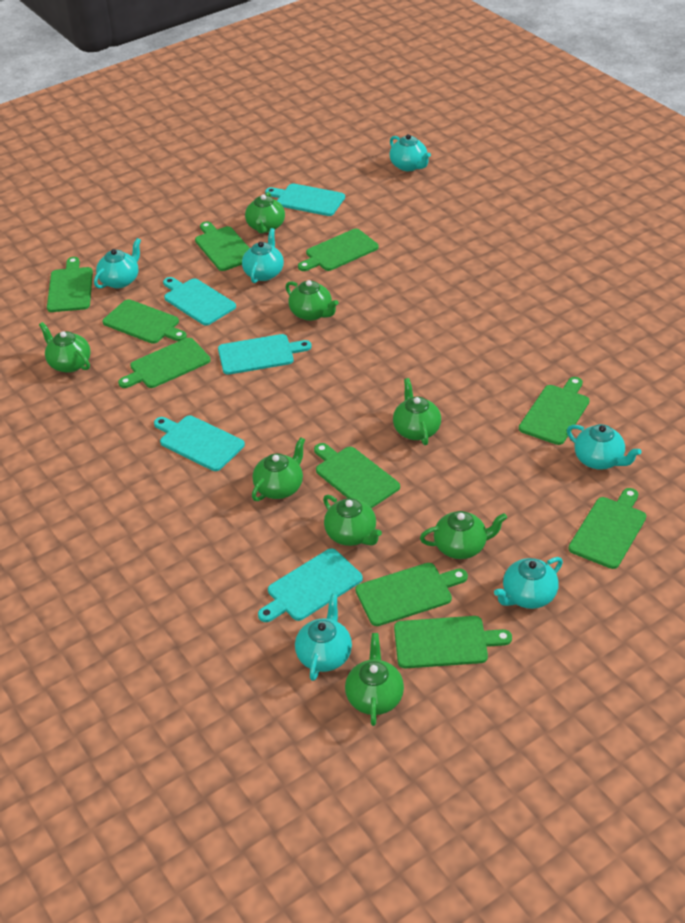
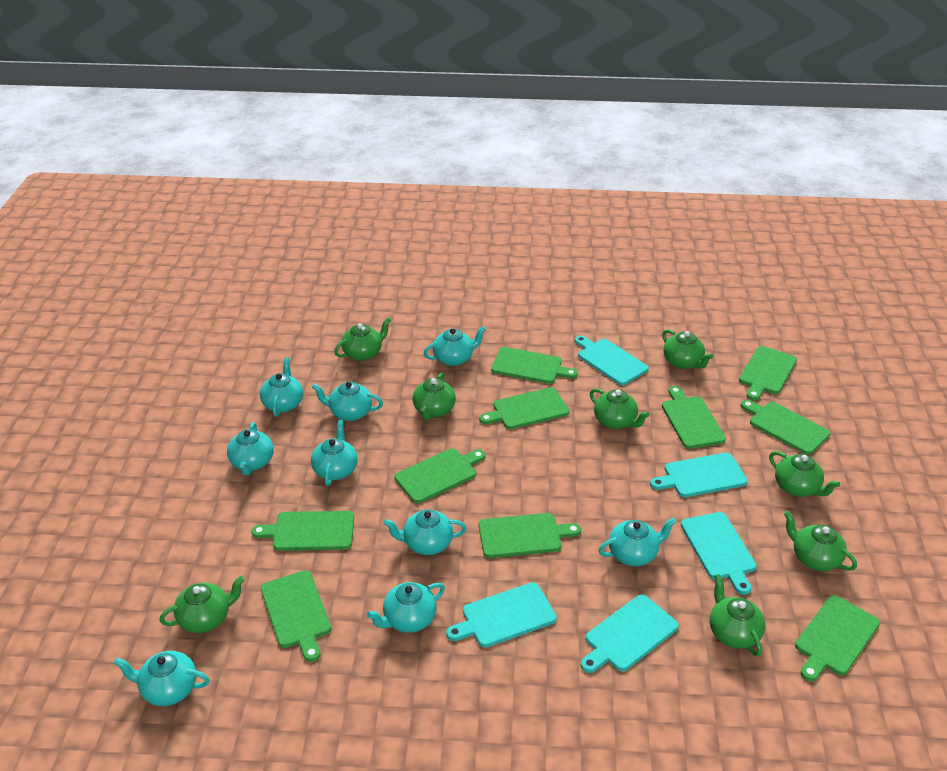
turquoise teapot: [94,238,141,289] [242,228,284,283] [295,594,352,681] [389,134,431,171] [494,557,563,609] [567,424,642,470] = 6 -> [114,651,209,706] [227,422,274,475] [260,357,303,417] [311,420,358,486] [312,382,383,421] [367,582,445,633] [383,509,467,555] [424,326,486,366] [599,517,677,566] = 9

